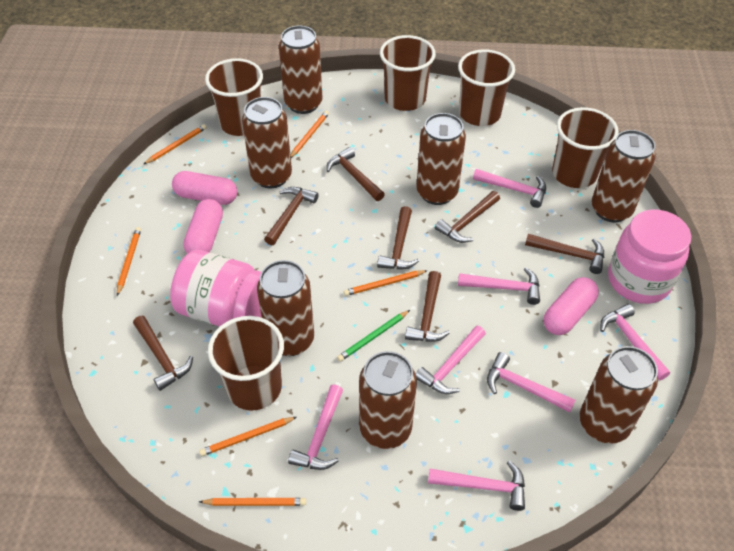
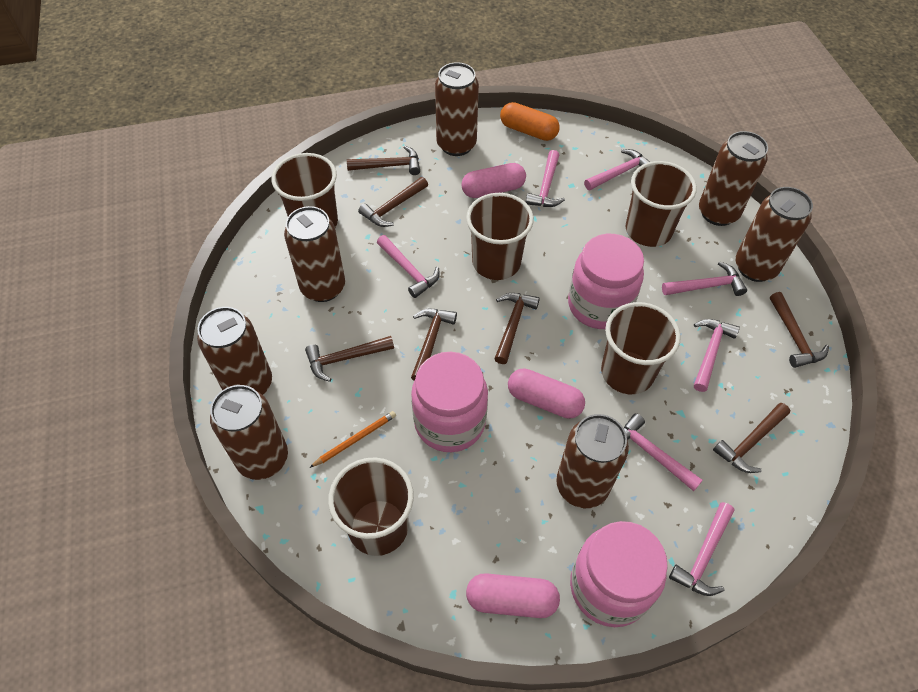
green pencil: [337,310,410,362] = 1 -> none = 0
orange capsule: none = 0 -> [500,102,560,141] = 1
orange pencil: [117,227,141,296] [144,124,207,164] [199,417,297,456] [199,498,306,506] [291,111,329,158] [344,270,428,296] = 6 -> [309,411,396,468] = 1
pink jar: [170,250,262,327] [608,209,691,304] = 2 -> [411,352,488,452] [568,234,644,329] [570,521,668,627] = 3

